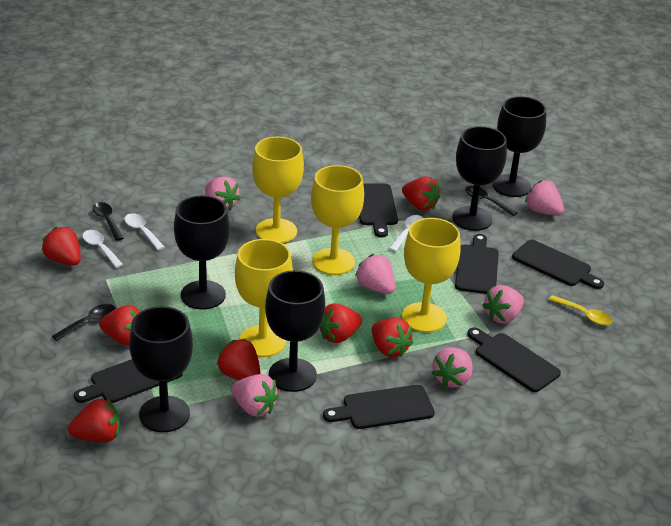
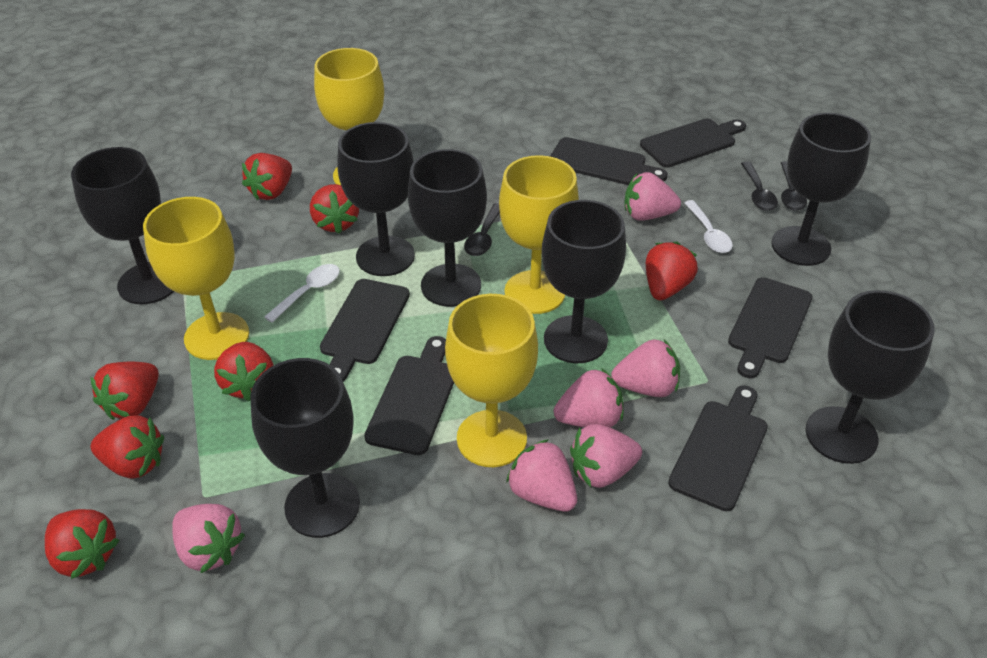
black goblet: [129,306,193,432] [174,195,230,310] [265,270,325,392] [452,126,507,231] [492,96,546,197] = 5 -> [71,147,174,304] [250,358,360,538] [337,122,415,276] [408,149,487,307] [542,200,626,363] [771,113,871,266] [806,290,934,464] = 7
white spoon: [82,230,123,268] [124,213,165,250] [389,215,423,252] = 3 -> [264,264,340,323] [684,200,733,253] = 2
yellow spoon: [549,295,613,325] = 1 -> none = 0

